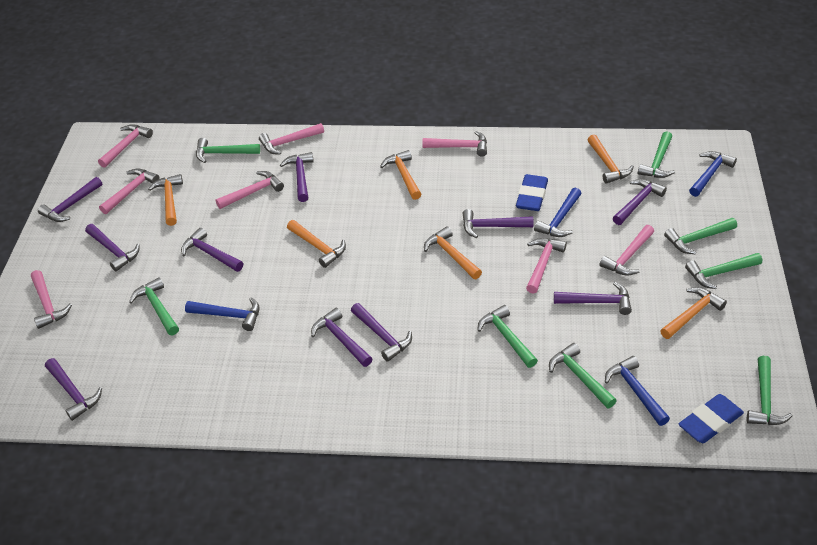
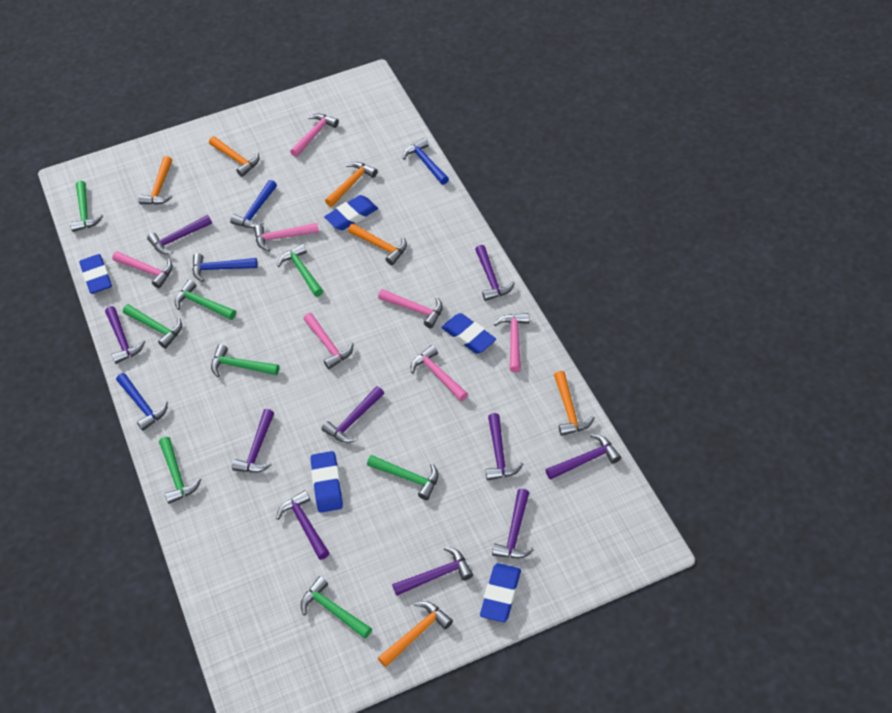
blue eraser: [516,174,548,211] [679,394,744,443] = 2 -> [79,254,112,294] [311,451,343,513] [324,195,378,230] [441,313,496,354] [480,563,521,622] = 5
pink hammer: [31,270,72,329] [98,124,153,168] [99,169,160,214] [215,171,284,209] [259,123,324,155] [422,131,487,157] [526,238,567,294] [599,225,654,276] = 8 -> [112,251,173,288] [254,223,319,251] [290,114,339,157] [304,313,353,369] [378,289,443,328] [411,345,468,401] [494,313,529,373] = 7

